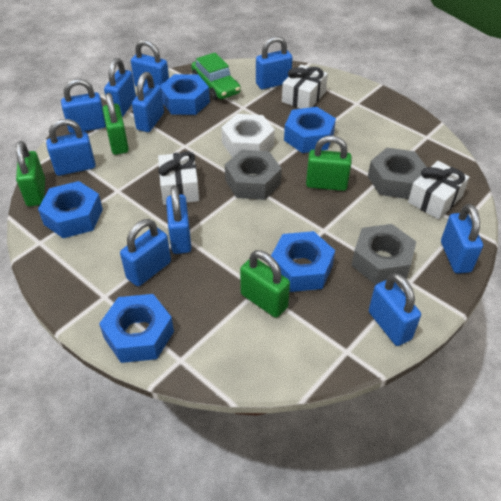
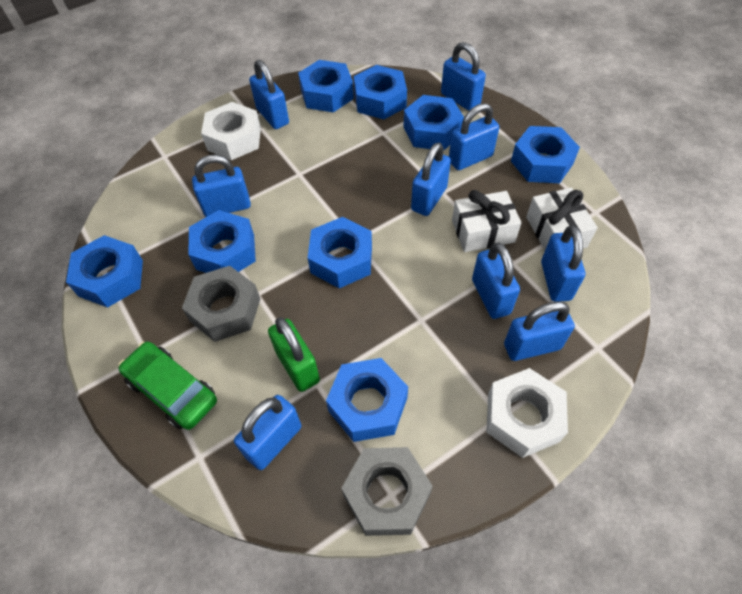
blue nut: [38,181,103,238] [99,294,174,363] [160,74,210,115] [271,231,335,292] [284,107,336,153] = 5 -> [66,235,143,308] [188,210,256,273] [298,60,354,113] [308,217,372,288] [326,358,408,442] [354,65,407,119] [403,95,464,151] [511,126,580,183] = 8
blue padlock: [46,119,96,176] [61,79,106,134] [104,58,136,117] [120,219,171,286] [131,40,169,88] [132,72,164,132] [166,185,191,254] [256,36,292,89] [369,273,421,346] [441,204,483,274] = 10 -> [192,155,251,217] [234,395,301,470] [249,60,289,129] [411,143,451,216] [441,42,486,111] [449,103,499,170] [472,242,520,319] [504,301,575,361] [541,225,585,302] = 9
green padlock: [16,141,45,206] [103,93,129,155] [240,250,290,318] [306,135,352,191] = 4 -> [268,317,320,392] = 1
grey nut: [225,150,282,200] [351,224,416,285] [368,148,427,199] = 3 -> [182,266,260,342] [341,447,433,536] = 2
white gift: [158,151,199,205] [282,64,328,109] [408,161,470,220] = 3 -> [452,190,521,252] [526,187,598,250] = 2
white nut: [221,114,275,158] = 1 -> [201,102,261,160] [486,368,568,458] = 2

